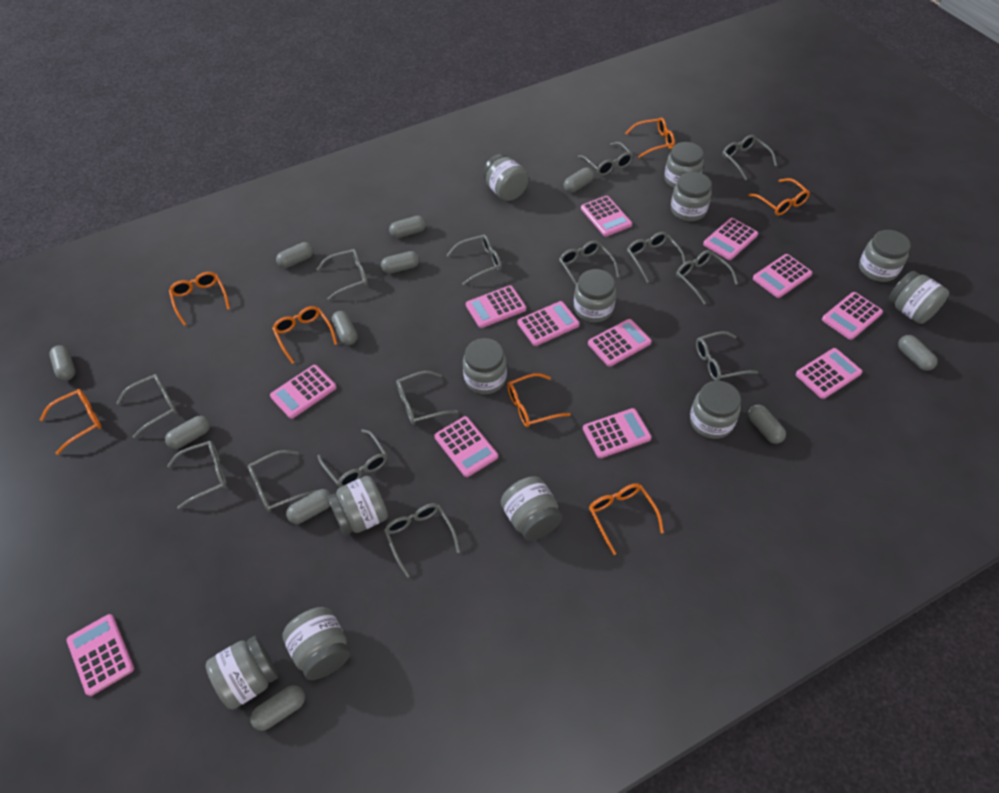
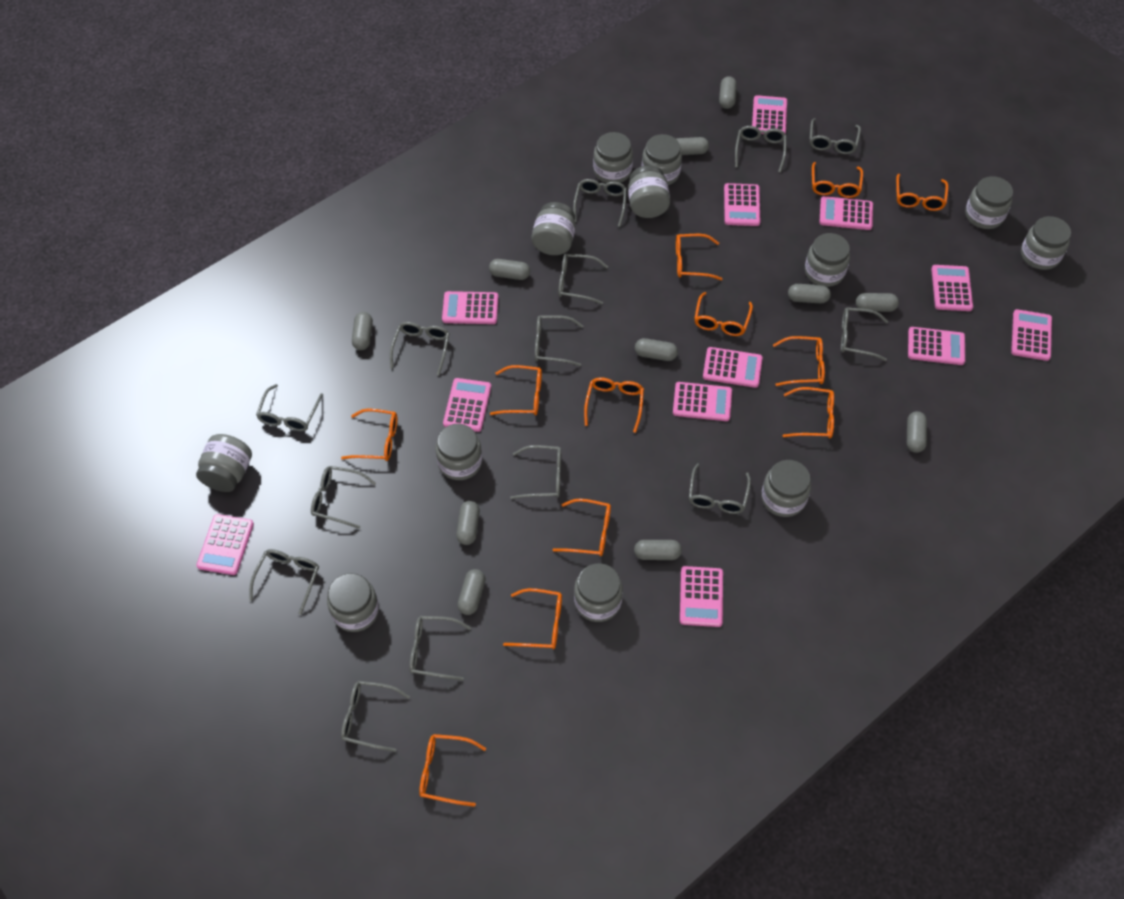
orange glasses: [40,389,102,455] [169,272,230,325] [272,306,337,364] [507,373,571,427] [589,483,664,555] [625,117,675,158] [748,178,810,215] = 7 -> [341,409,397,461] [419,734,486,807] [490,365,542,415] [503,588,562,649] [553,499,611,556] [584,377,644,433] [676,234,722,280] [694,292,753,336] [773,336,825,386] [783,387,834,439] [812,162,863,198] [896,174,948,211] = 12

